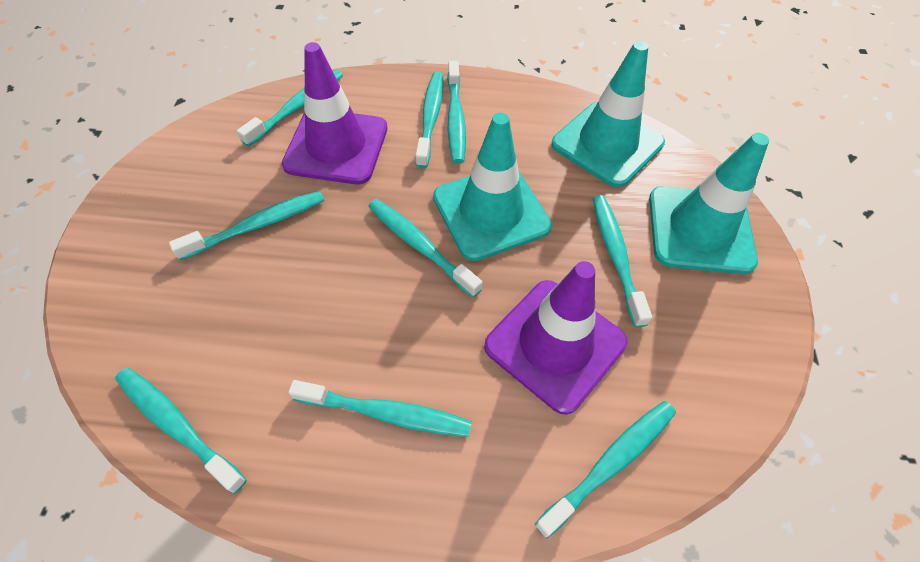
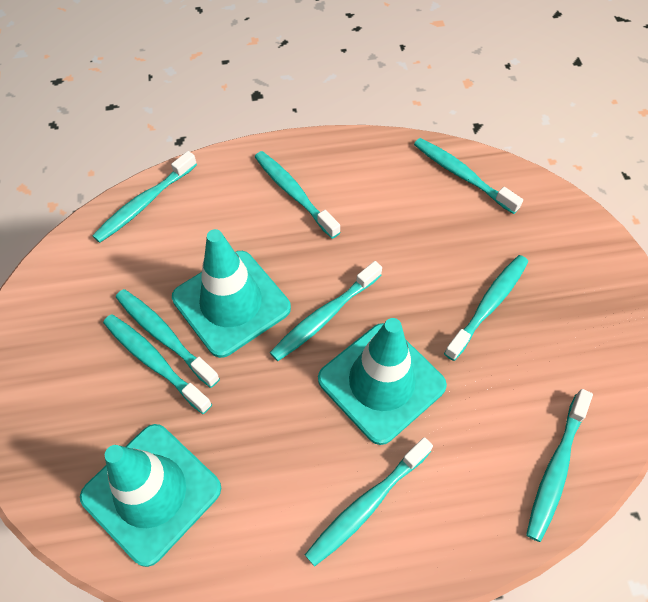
purple traffic cone: [282,42,387,184] [484,261,628,415] = 2 -> none = 0

